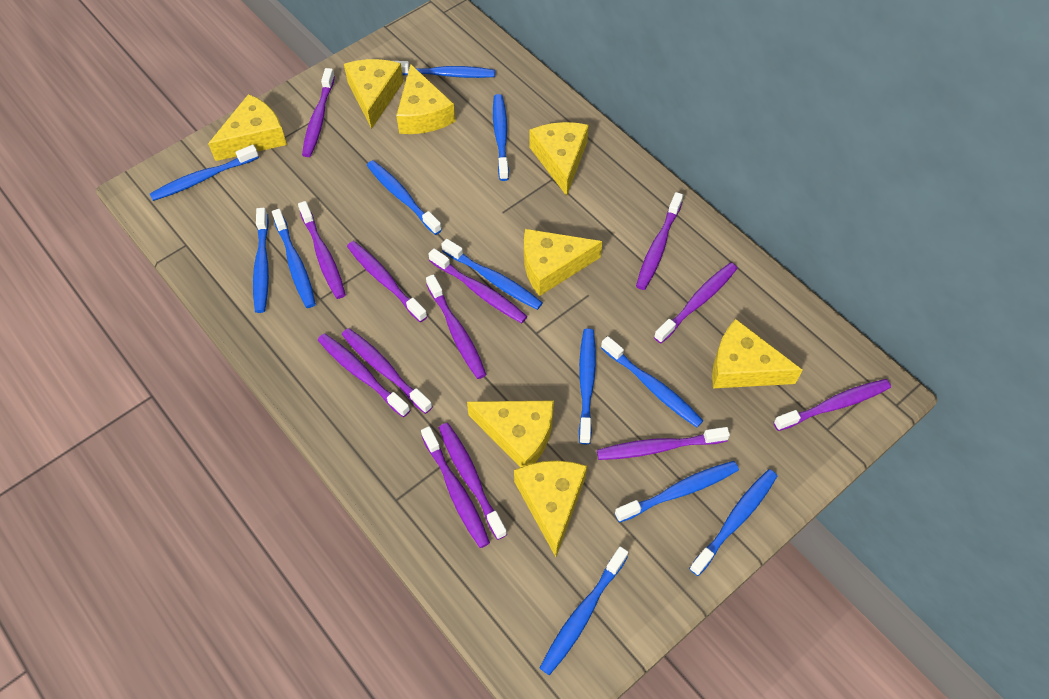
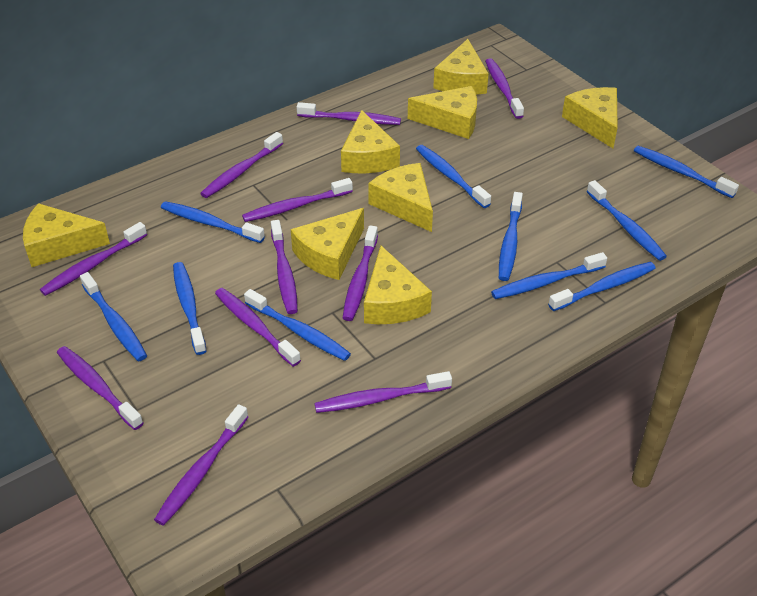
blue toothbrush: [150,145,259,201] [253,208,269,313] [272,209,316,308] [367,160,442,235] [394,61,495,78] [441,239,543,310] [493,94,509,181] [540,546,628,675] [579,328,596,444] [601,336,703,428] [615,461,739,523] [689,469,777,576] = 12 -> [80,272,147,361] [161,201,265,243] [173,262,207,355] [244,289,351,361] [416,145,491,208] [491,252,607,299] [499,192,523,281] [548,262,656,311] [587,180,667,261] [634,146,739,198] = 10
purple toothbrush: [298,201,346,299] [302,68,335,157] [318,333,410,417] [342,328,432,414] [347,241,427,322] [421,426,490,548] [426,274,487,379] [428,248,527,323] [439,423,507,540] [597,427,730,460] [636,192,683,290] [654,263,738,343] [773,379,891,431] = 13 -> [40,222,147,296] [57,346,143,430] [154,404,248,526] [200,132,283,198] [215,288,301,367] [242,178,353,222] [271,220,298,314] [297,102,401,125] [314,371,452,413] [343,226,378,321] [485,58,524,119] = 11

